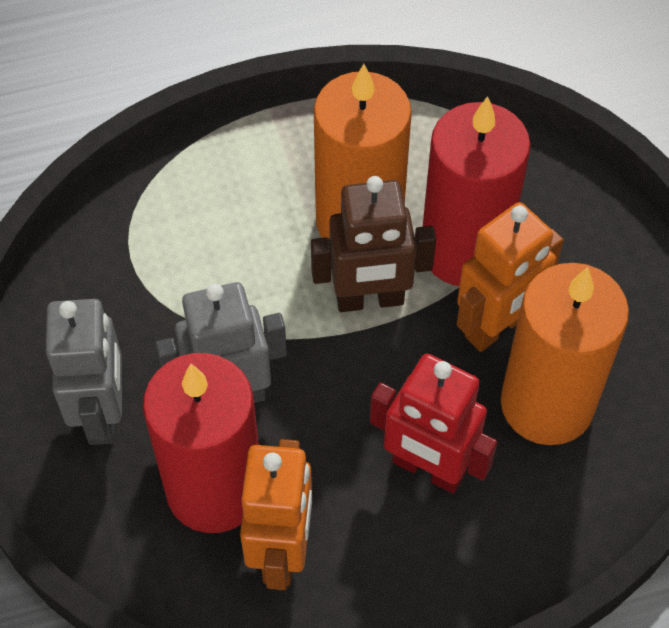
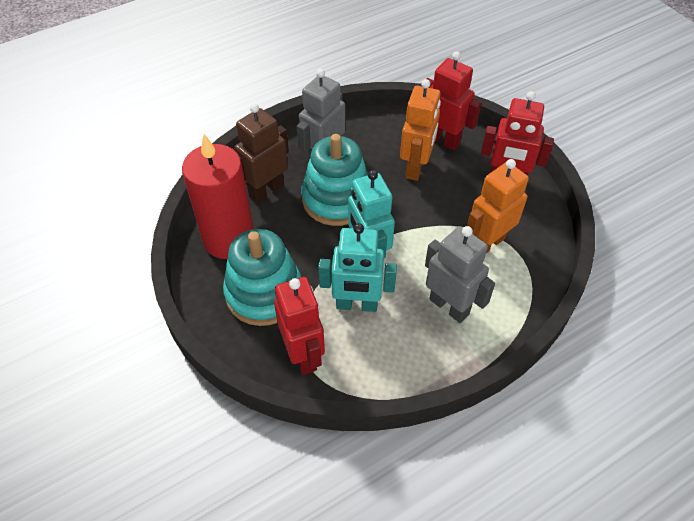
orange candle: [314,64,412,238] [501,263,629,445] = 2 -> none = 0
red candle: [143,353,259,533] [423,96,531,286] = 2 -> [182,134,254,259] = 1
red robot: [370,354,497,494] = 1 -> [274,277,325,375] [426,51,481,150] [481,91,554,176] = 3
turquoise robot: none = 0 -> [318,223,397,312] [348,170,395,258] = 2
turquoise stacking toy: none = 0 -> [223,229,301,326] [301,134,368,226] = 2

